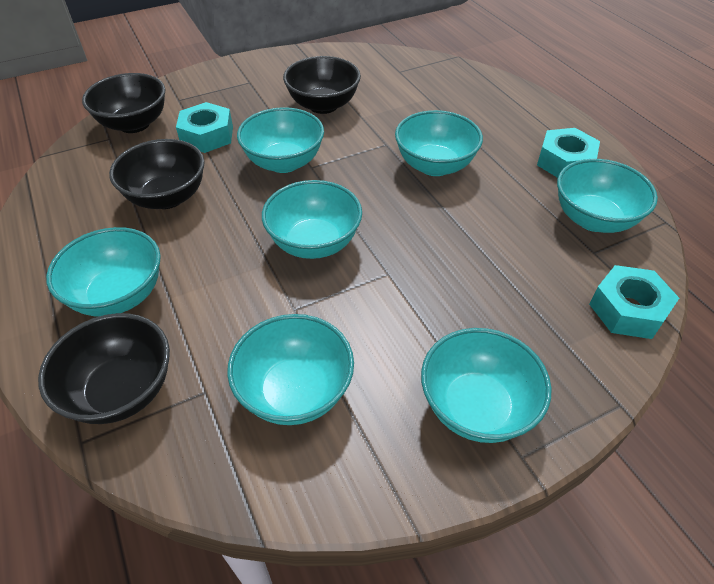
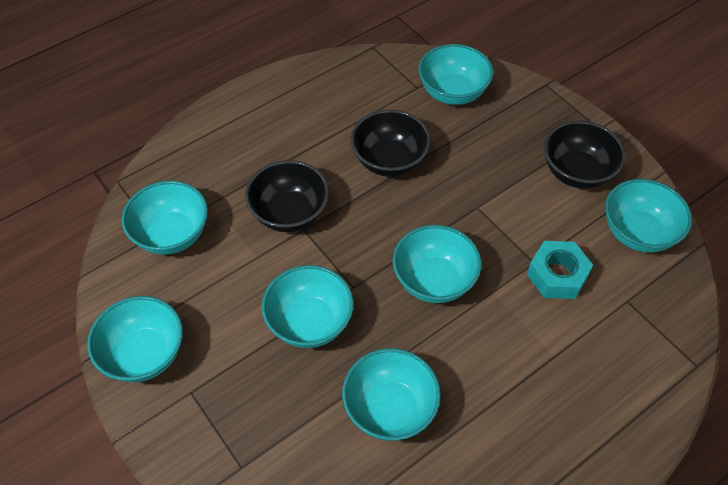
black bowl: [38,313,170,424] [82,73,165,133] [109,139,205,209] [283,56,361,114] = 4 -> [245,160,329,232] [351,110,431,177] [544,121,626,189] = 3
turquoise nut: [176,102,233,153] [537,128,600,178] [589,265,679,339] = 3 -> [527,241,593,299] = 1

